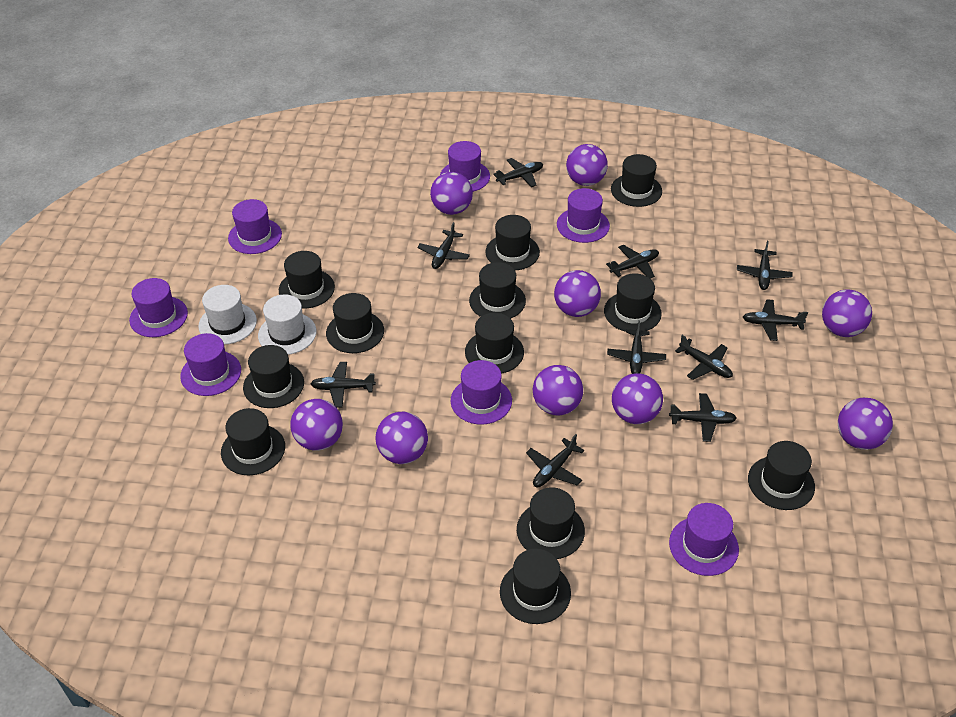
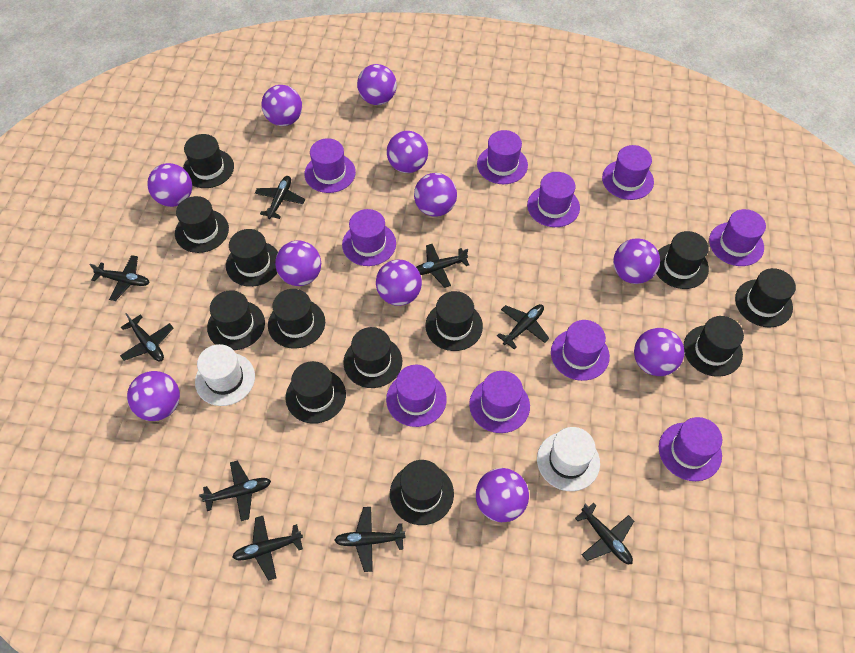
black plane: [310,362,376,408] [417,222,470,269] [493,158,543,187] [526,434,584,487] [606,245,659,279] [607,320,666,374] [669,393,737,442] [675,335,733,380] [737,241,792,290] [743,299,808,341] = 10 -> [90,255,150,301] [120,313,173,362] [199,460,271,521] [232,516,303,581] [255,176,305,219] [334,507,405,572] [416,244,469,288] [497,304,549,349] [575,503,634,564] = 9
purple ball: [290,399,343,451] [375,412,428,464] [430,172,473,215] [533,365,583,416] [554,270,601,317] [566,144,608,186] [612,373,663,424] [822,290,872,337] [838,398,893,450] = 9 -> [127,371,180,421] [147,163,192,207] [262,85,302,126] [275,241,321,286] [357,64,397,105] [376,260,422,306] [387,131,428,173] [414,173,457,217] [476,468,529,522] [613,238,660,284] [634,328,684,376] = 11
purple hat: [129,278,188,337] [180,333,241,396] [228,199,282,254] [440,141,490,192] [451,360,512,425] [557,188,610,243] [669,503,739,576] = 7 -> [304,138,356,193] [342,209,396,266] [386,365,447,427] [469,371,530,433] [477,130,528,184] [527,172,580,227] [551,320,610,381] [602,145,654,200] [659,417,722,481] [709,209,766,266] = 10

